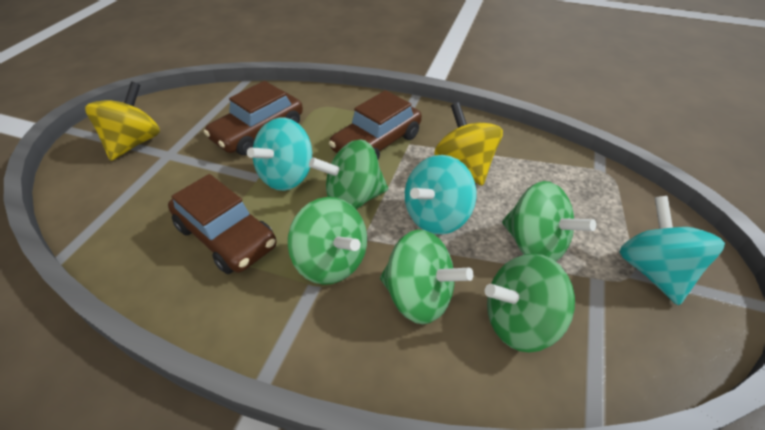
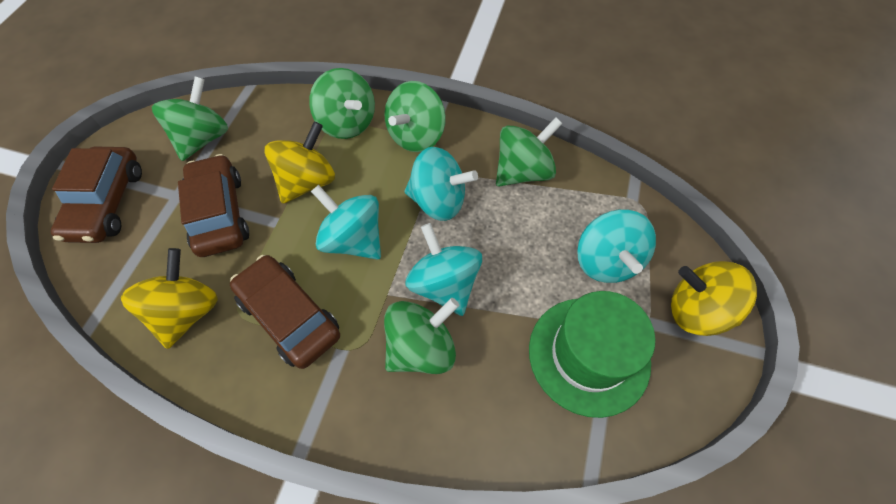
green hat: none = 0 -> [529,291,655,418] = 1
turquoise spinning top: [247,118,312,191] [405,155,477,235] [620,196,725,305] = 3 -> [311,185,381,260] [405,147,478,221] [405,223,482,316] [577,210,656,283] = 4
yellow spinning top: [85,81,160,161] [434,102,503,186] = 2 -> [121,248,218,349] [265,121,335,204] [671,261,757,336] = 3

